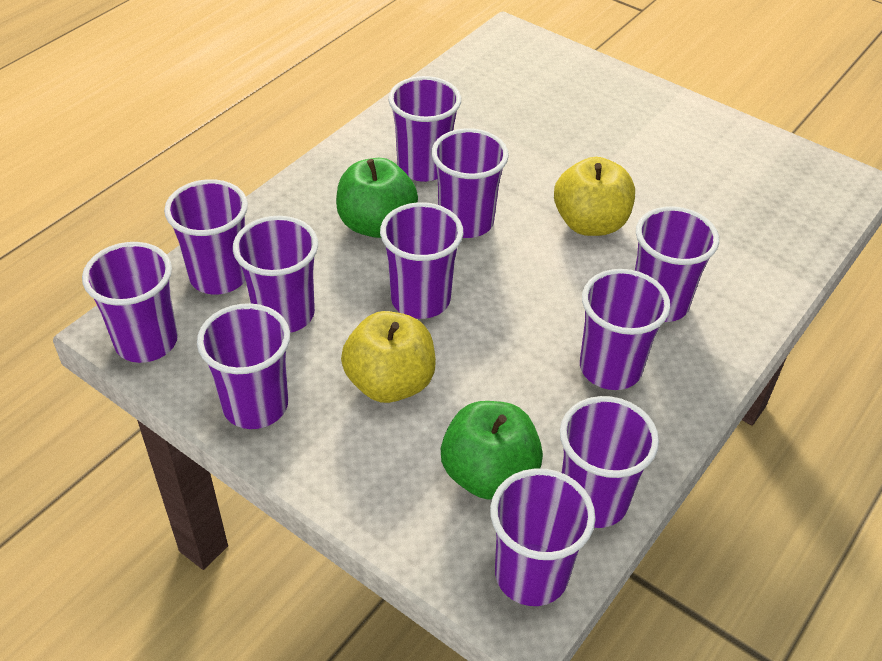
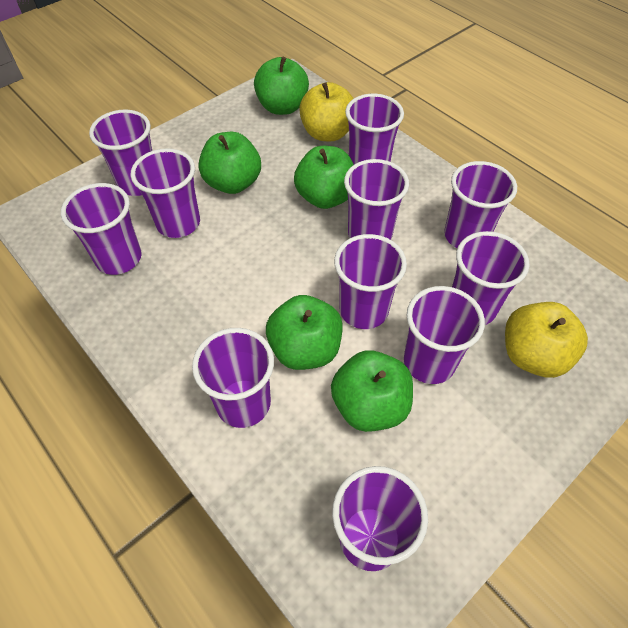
green apple: [336,158,418,238] [441,401,543,500] = 2 -> [199,132,261,194] [254,57,309,115] [266,295,343,370] [294,146,354,209] [331,350,413,432] = 5

